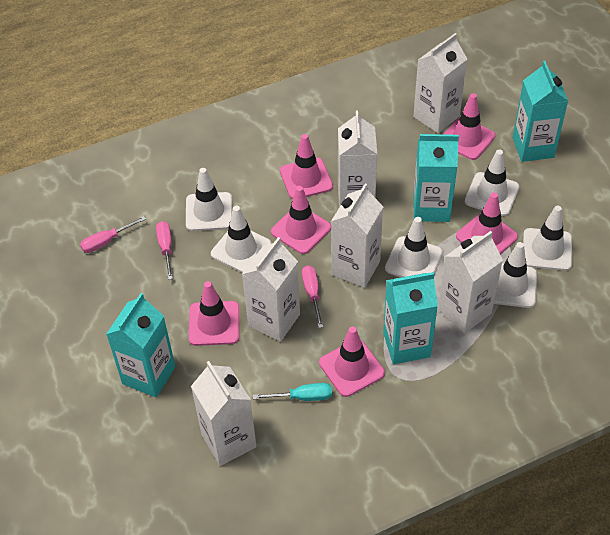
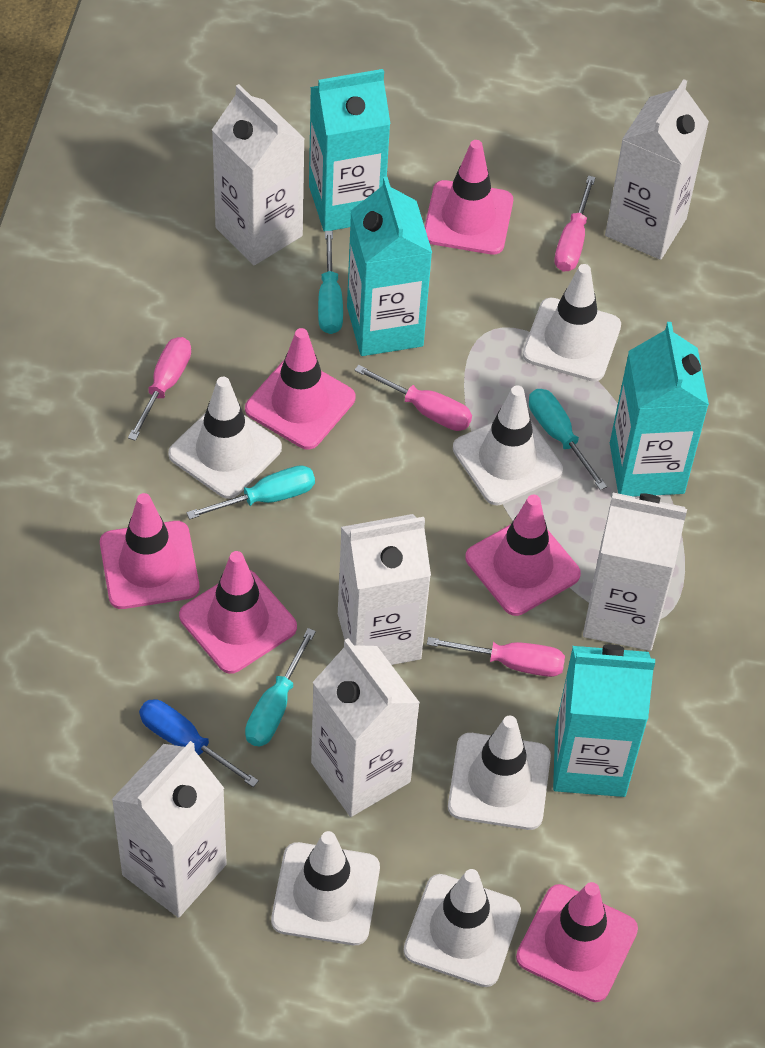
blue screwdriver: none = 0 -> [139,699,259,787] = 1
pink screwdriver: [80,216,146,253] [156,221,173,280] [302,265,323,328] = 3 -> [128,337,191,441] [354,365,472,431] [427,637,565,677] [554,176,596,272] = 4
turquoise screwdriver: [253,383,332,401] = 1 -> [186,465,315,519] [245,628,316,746] [318,231,343,334] [529,389,607,490] = 4

